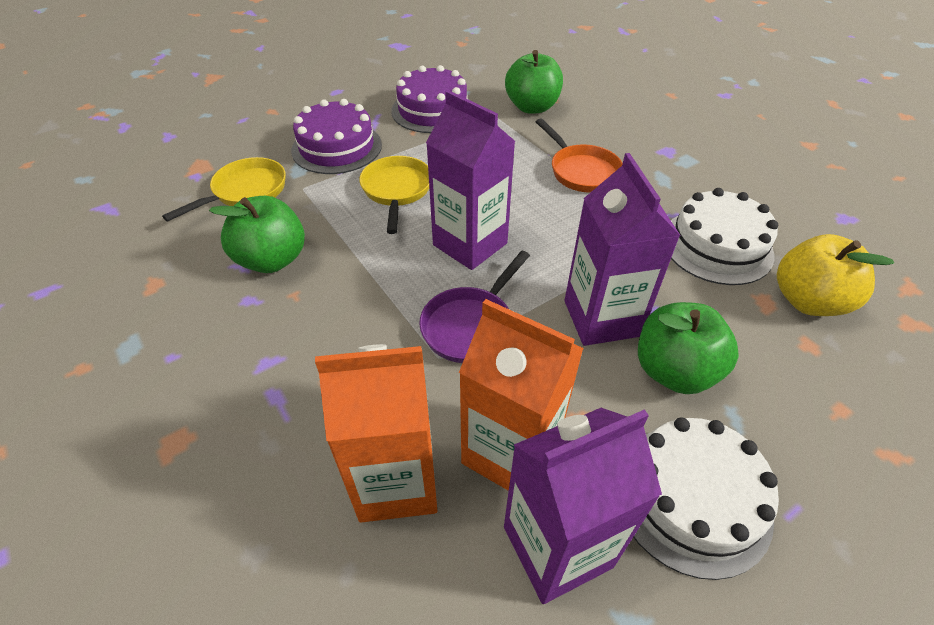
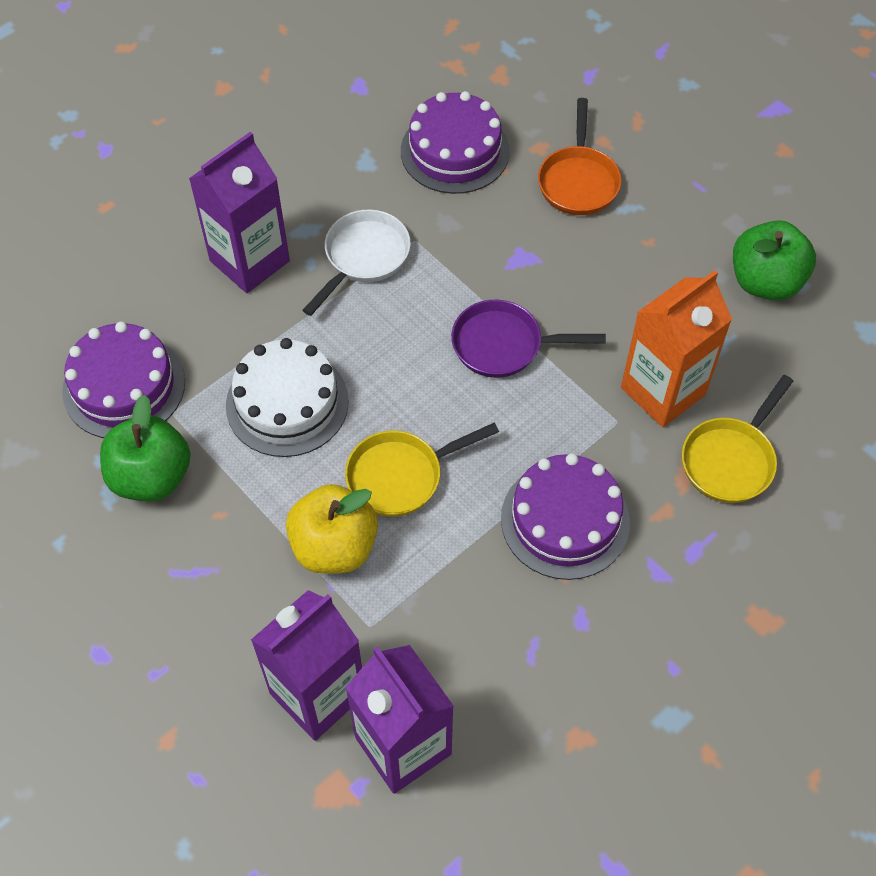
green apple: [209,196,305,273] [505,50,563,114] [638,302,739,394] = 3 -> [100,395,191,501] [733,220,816,301] = 2
orange carton: [315,344,437,523] [459,299,584,491] = 2 -> [621,270,732,427] = 1
purple cake: [291,99,382,174] [391,65,469,133] = 2 -> [62,321,185,438] [401,91,510,194] [501,453,630,580] = 3
white cake: [633,417,779,580] [671,188,778,285] = 2 -> [226,338,349,457] = 1
white pan: none = 0 -> [302,209,411,316] = 1

